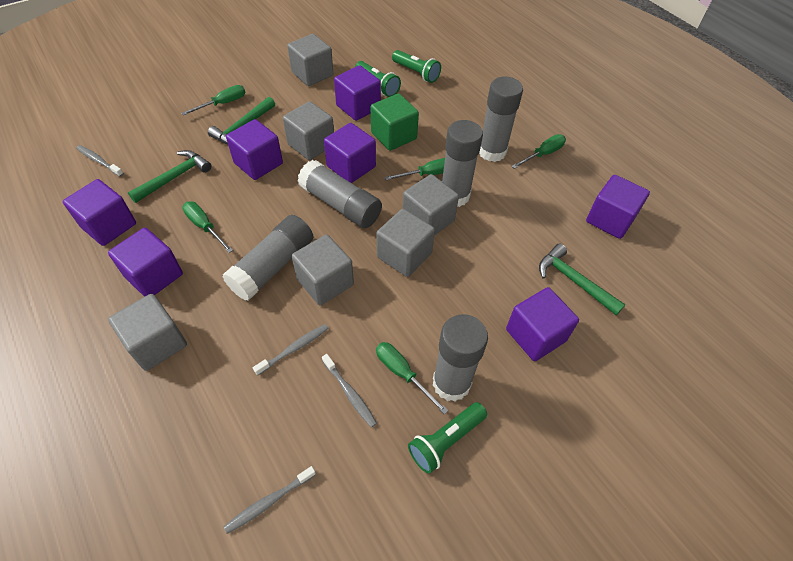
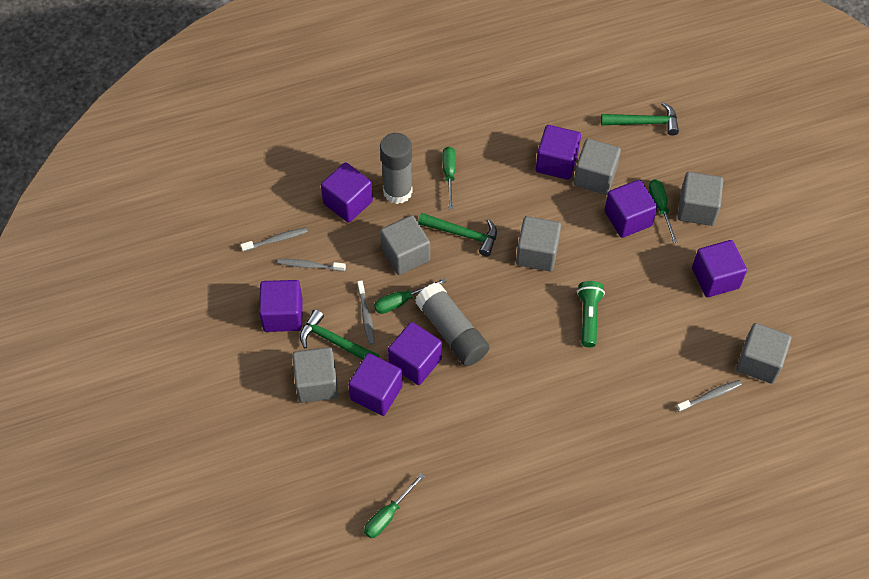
green cube: [371,94,419,151] = 1 -> none = 0
green flashlight: [355,61,401,97] [392,50,441,83] [408,402,487,474] = 3 -> [577,281,605,347] = 1
green screwdriver: [181,85,246,115] [182,202,233,253] [376,342,448,414] [385,158,445,180] [511,134,566,169] = 5 -> [364,473,425,538] [374,278,446,314] [442,147,456,210] [649,179,678,243] = 4
grey glue stick: [222,215,313,301] [297,160,382,228] [433,314,488,402] [442,120,483,207] [479,77,523,162] = 5 -> [380,133,413,204] [415,283,489,366] = 2

